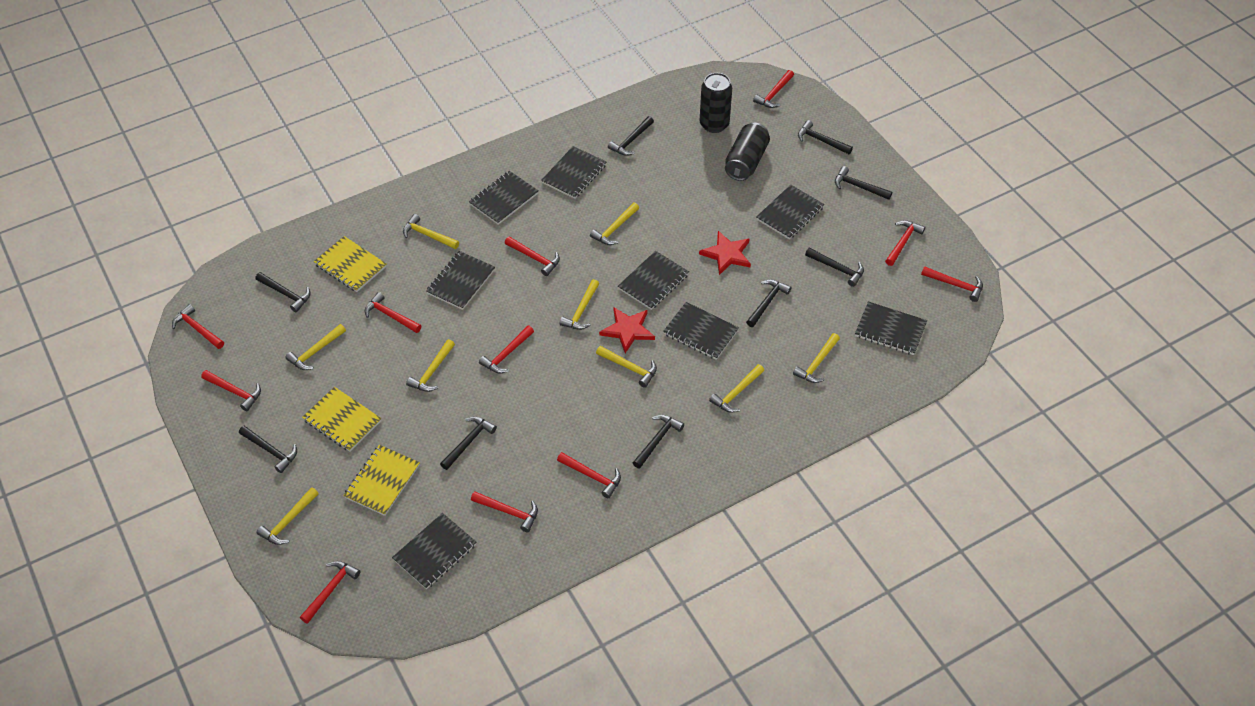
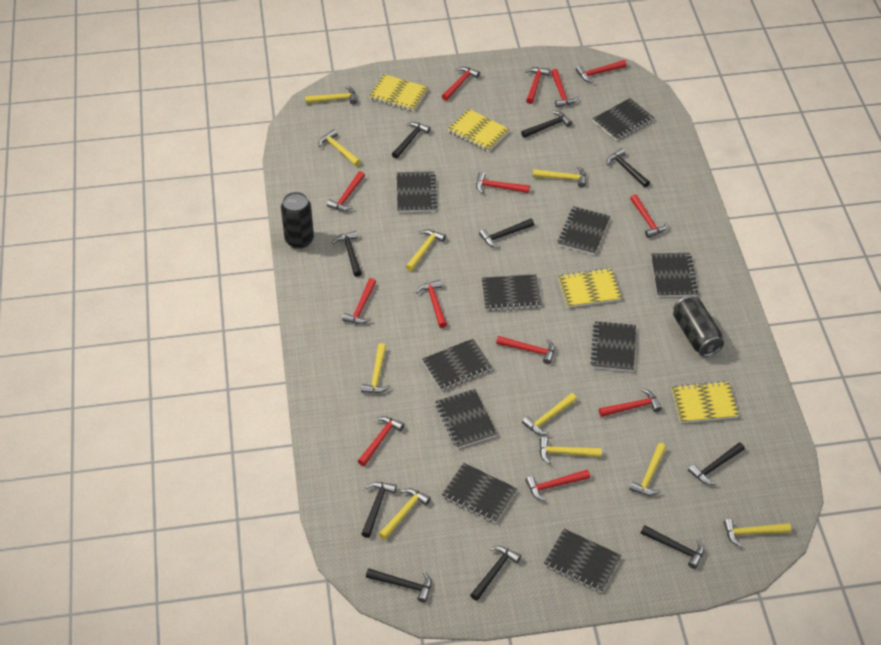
black hammer: [239,426,297,473] [256,272,311,312] [440,416,497,470] [608,116,654,156] [633,415,684,469] [746,279,791,327] [798,120,853,154] [805,248,864,287] [835,166,892,200] = 9 -> [333,231,362,277] [361,482,397,538] [366,568,431,603] [392,122,431,159] [470,546,521,601] [479,218,534,248] [521,111,572,138] [607,148,650,187] [641,525,704,569] [688,442,745,485] = 10
black notebook: [392,513,476,589] [426,251,495,310] [469,171,538,225] [541,146,606,199] [618,251,689,310] [663,302,739,360] [756,185,824,240] [855,301,927,355] = 8 -> [397,171,437,212] [422,339,492,390] [435,389,497,449] [442,463,517,523] [482,274,541,311] [544,529,621,593] [558,206,610,255] [590,321,636,372] [593,98,654,141] [651,253,699,297] = 10
red hammer: [172,304,224,349] [201,370,261,411] [300,561,360,624] [365,292,421,333] [471,491,538,532] [479,326,534,373] [505,236,560,276] [557,452,621,498] [753,70,794,108] [885,220,925,266] [921,266,983,302] = 11 -> [327,171,365,211] [342,278,376,324] [358,416,404,466] [416,280,447,328] [442,67,480,101] [476,172,530,194] [496,336,555,364] [525,67,550,104] [525,469,590,501] [551,69,578,107] [576,60,627,83] [599,388,662,417] [630,194,668,238] = 13
red star: [599,307,655,353] [699,231,751,275] = 2 -> none = 0
yellow hammer: [257,487,319,545] [285,324,346,370] [403,214,459,249] [406,339,455,392] [559,279,599,330] [590,203,639,245] [596,346,657,388] [709,364,764,413] [793,333,840,383] = 9 -> [305,86,357,104] [319,129,361,166] [361,343,391,393] [379,488,431,540] [406,229,446,271] [522,393,577,435] [533,166,586,188] [539,437,602,464] [629,443,666,496] [723,519,791,547] = 10
yellow notebook: [302,387,382,452] [314,236,387,292] [343,445,420,516] = 3 -> [369,74,428,112] [448,109,510,152] [558,268,622,308] [671,381,739,423] = 4

